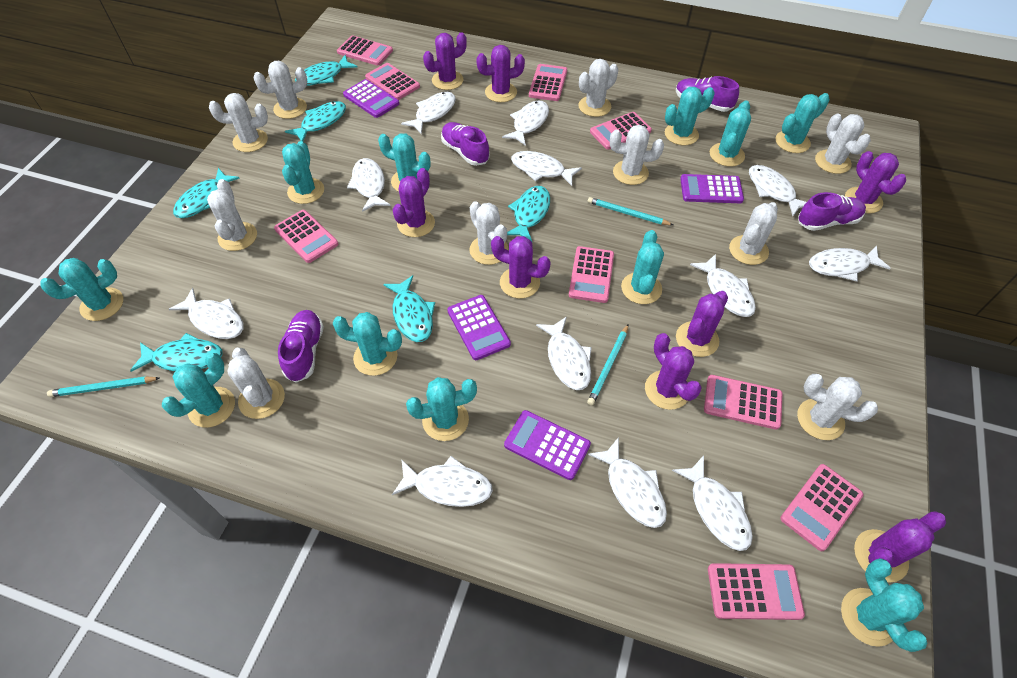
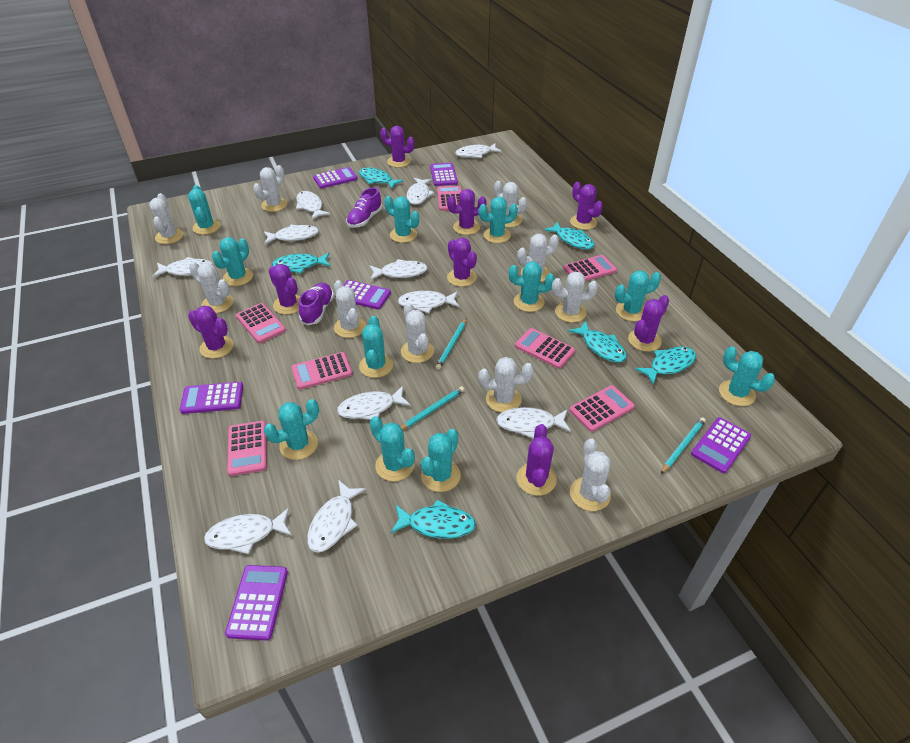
pink calculator: [274,210,338,263] [337,36,393,66] [365,63,420,100] [529,64,567,101] [569,246,614,303] [590,112,652,150] [704,375,783,430] [708,563,805,620] [780,464,863,551] = 9 -> [227,421,267,476] [236,303,286,343] [291,352,352,390] [437,186,462,211] [515,328,575,369] [563,255,617,281] [569,385,635,432] = 7
purple calculator: [343,79,399,118] [447,295,511,360] [504,410,591,480] [680,174,744,203] = 4 -> [180,382,243,414] [225,565,288,641] [313,167,358,189] [335,280,391,309] [430,163,458,186] [691,417,751,473] = 6
purple shoe: [278,310,324,383] [441,122,490,166] [676,76,739,112] [798,192,866,231] = 4 -> [299,283,334,325] [346,187,382,228] = 2
white fish: [169,288,244,339] [347,158,391,212] [392,456,493,507] [401,92,456,134] [502,100,549,146] [511,151,582,186] [536,317,592,390] [588,437,667,528] [672,455,753,551] [690,254,756,317] [749,165,806,216] [809,246,891,282] = 12 -> [152,257,213,278] [204,508,292,554] [264,225,319,245] [296,191,330,220] [307,480,366,552] [337,386,411,420] [369,259,428,280] [398,291,459,313] [407,178,434,205] [455,143,502,158] [496,407,571,439] = 11

